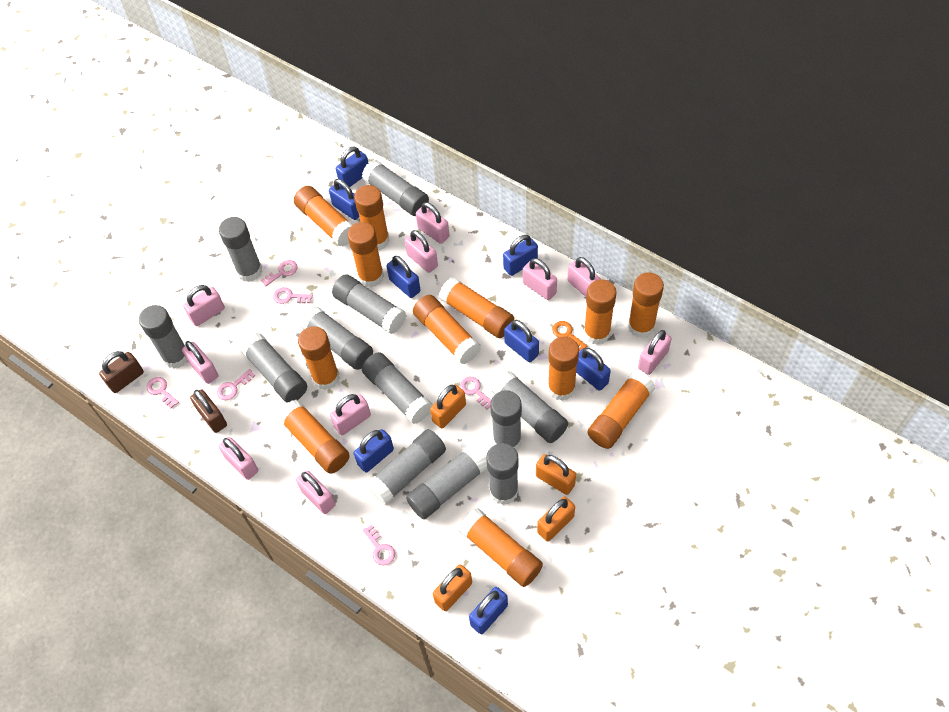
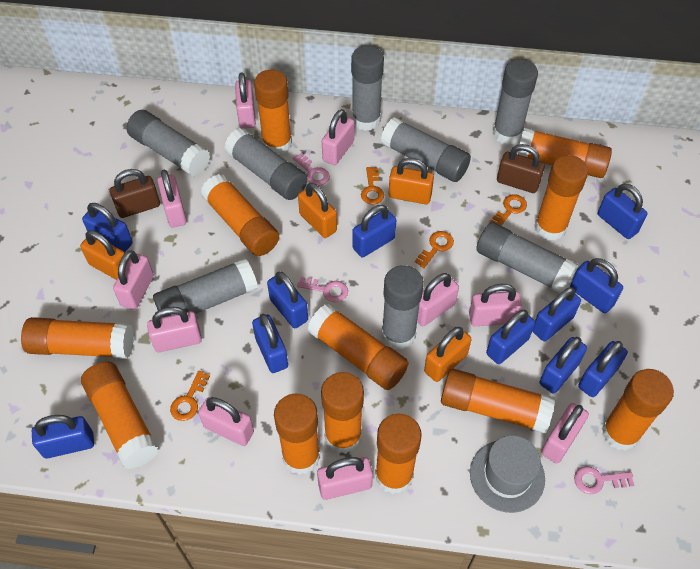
blue padlock: [329,179,359,220] [336,147,368,187] [354,429,394,472] [387,256,421,298] [469,587,508,634] [503,235,538,276] [504,320,539,362] [576,348,611,391] = 8 -> [32,415,94,459] [82,203,133,253] [252,314,288,373] [267,271,308,328] [352,205,396,257] [486,310,535,364] [532,287,581,341] [539,337,587,393] [570,258,623,313] [578,341,628,397] [598,183,647,239] = 11
grey glue stick: [139,305,188,369] [219,217,262,282] [240,333,307,403] [300,306,373,370] [332,274,406,334] [362,160,429,216] [362,352,433,424] [366,429,446,505] [406,445,487,519] [486,443,519,505] [490,390,522,450] [492,371,568,443] = 12 -> [127,110,210,176] [153,258,258,318] [224,128,307,200] [351,46,384,131] [381,117,471,182] [382,265,424,350] [476,222,578,293] [493,59,538,145] = 8
grey hat: none = 0 -> [470,435,545,513] = 1
orange key: [552,321,587,351] = 1 -> [170,371,210,421] [361,167,384,205] [415,231,454,268] [490,194,527,226] = 4
pink key: [147,377,179,408] [217,369,255,400] [261,260,298,286] [273,287,313,304] [363,525,395,566] [460,377,491,410] = 6 -> [293,153,330,186] [297,276,348,302] [574,466,634,494] = 3

